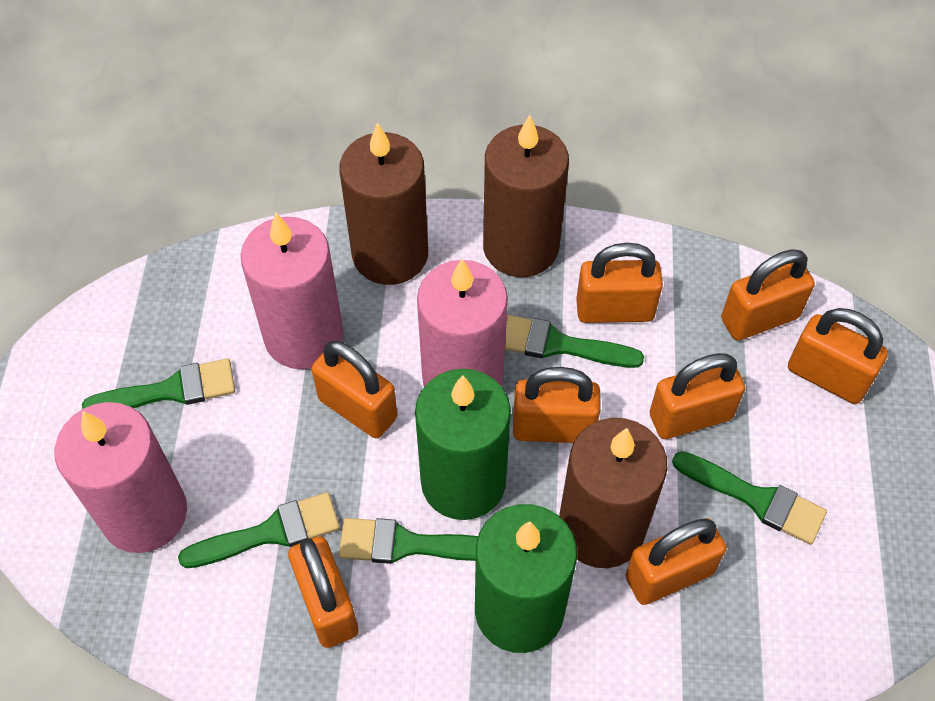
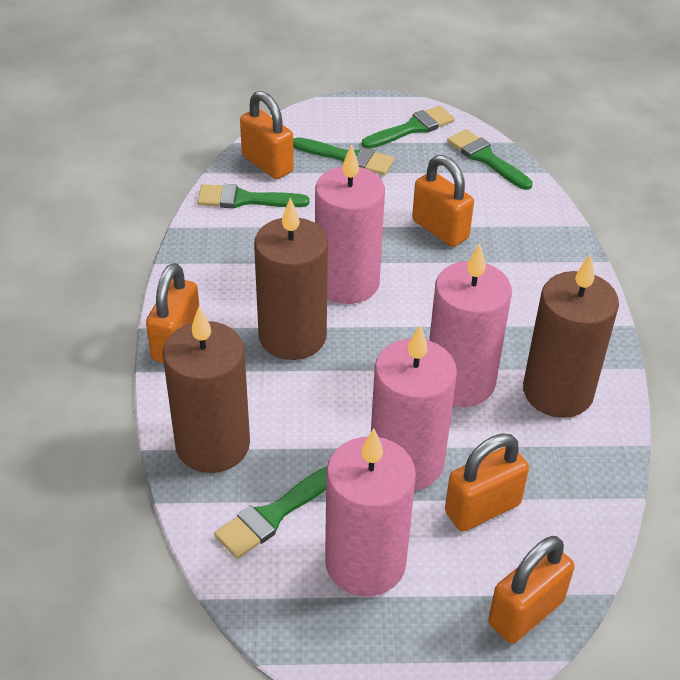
green candle: [415,369,511,520] [475,504,577,653] = 2 -> none = 0
orange padlock: [288,536,358,648] [311,341,397,439] [513,367,601,443] [576,243,663,323] [625,518,727,605] [650,353,745,439] [721,249,815,341] [788,308,888,404] = 8 -> [146,263,199,363] [240,91,294,179] [412,155,474,247] [445,433,529,531] [488,536,575,644] = 5
pink candle: [55,402,187,553] [241,212,344,369] [417,259,508,387] = 3 -> [315,144,385,304] [325,428,416,597] [371,325,457,491] [429,243,512,407] = 4

